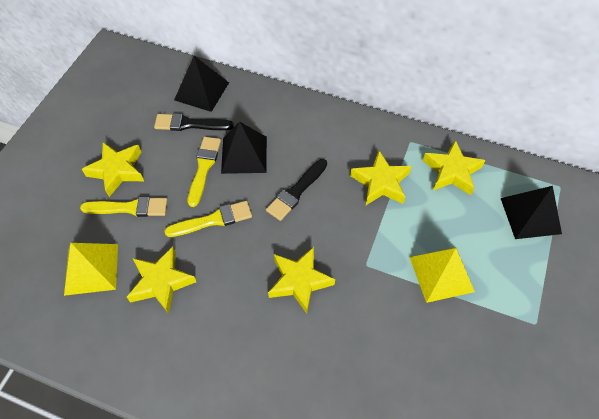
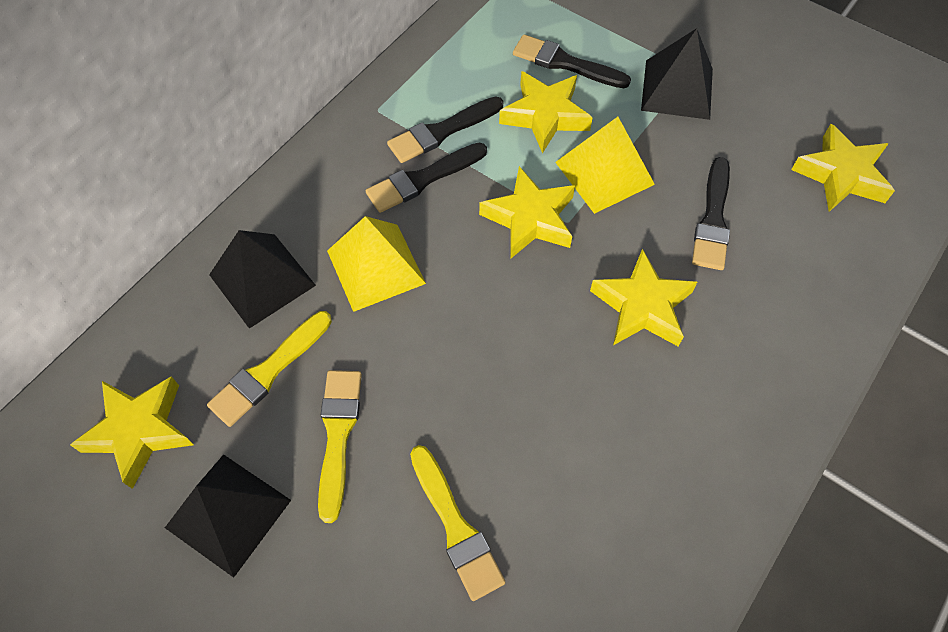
black brush: [154,113,234,131] [266,159,327,221] = 2 -> [366,142,487,213] [387,97,503,163] [513,34,631,88] [692,157,730,270] = 4

